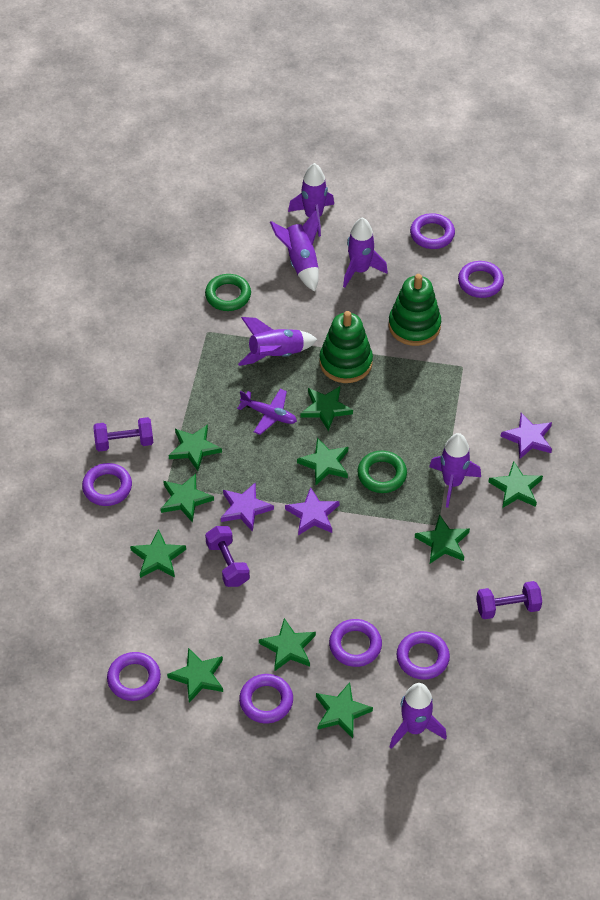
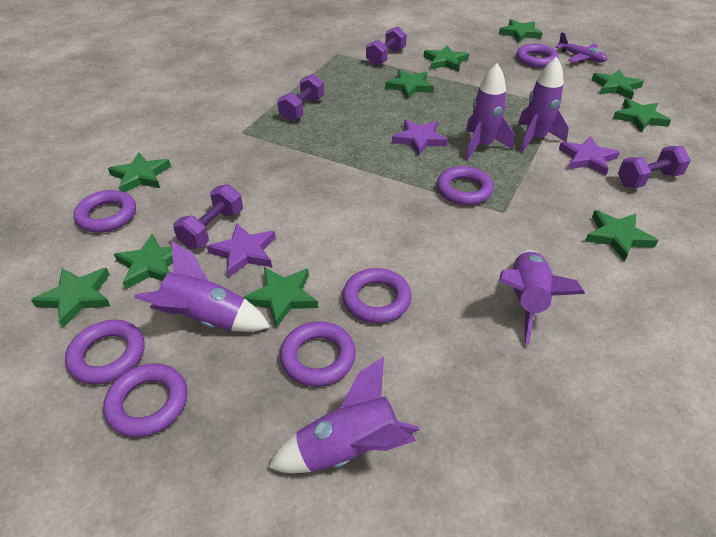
green ring: [205,274,251,311] [358,451,407,493] = 2 -> none = 0
green stacking toy: [319,311,373,383] [389,274,441,346] = 2 -> none = 0
purple dumbbell: [93,417,153,452] [205,526,250,587] [476,581,542,619] = 3 -> [173,184,243,249] [277,74,324,122] [366,26,407,66] [618,146,691,188] = 4
purple rocket: [238,317,318,366] [270,210,319,292] [288,163,334,237] [343,217,388,288] [390,683,447,749] [429,433,481,508] = 6 -> [134,241,270,332] [268,357,419,473] [465,63,514,161] [499,250,585,345] [518,57,569,153] = 5

